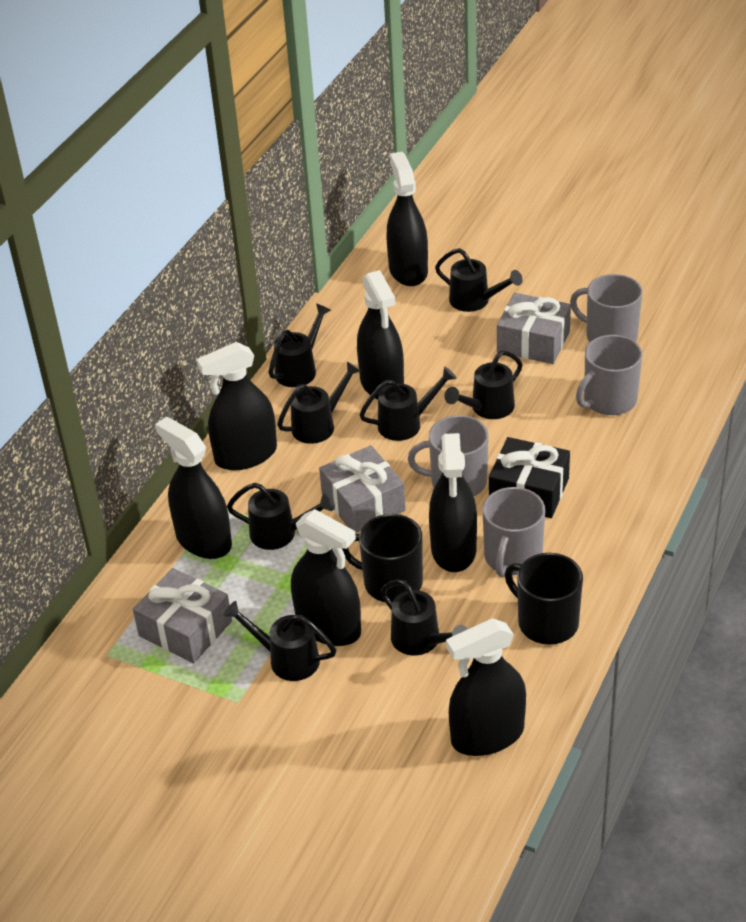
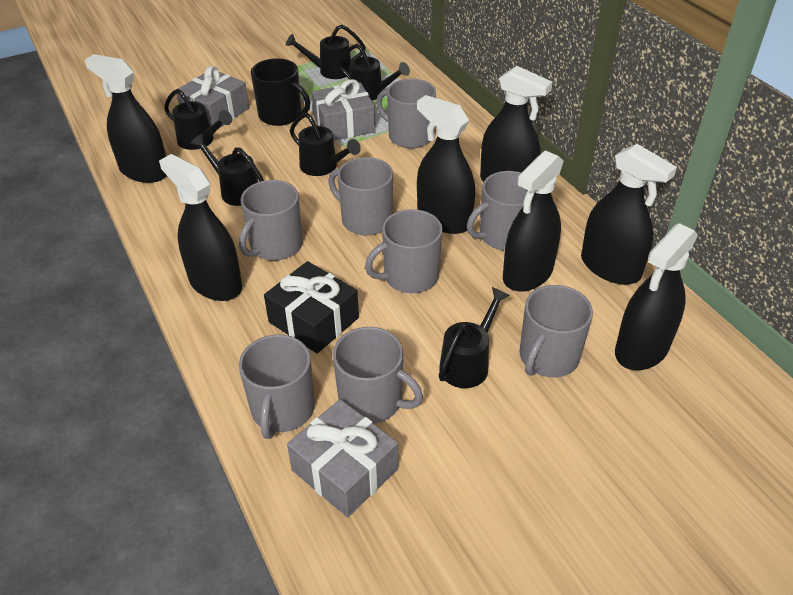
black mug: [342,514,423,603] [505,553,583,645] = 2 -> [251,58,310,126] = 1
black watering can: [223,601,336,681] [227,483,335,550] [268,303,331,387] [277,361,361,444] [359,366,457,441] [381,580,467,655] [435,248,523,312] [445,351,523,419] = 8 -> [164,89,232,150] [190,133,264,206] [286,25,366,79] [290,113,361,176] [338,44,410,101] [439,287,510,388] = 6
grey mug: [408,415,489,496] [482,487,545,577] [570,274,643,342] [576,335,642,415] = 4 -> [239,180,303,261] [239,335,315,439] [328,157,393,235] [333,327,423,424] [365,209,443,293] [376,79,436,148] [467,171,527,251] [519,285,593,377] = 8

